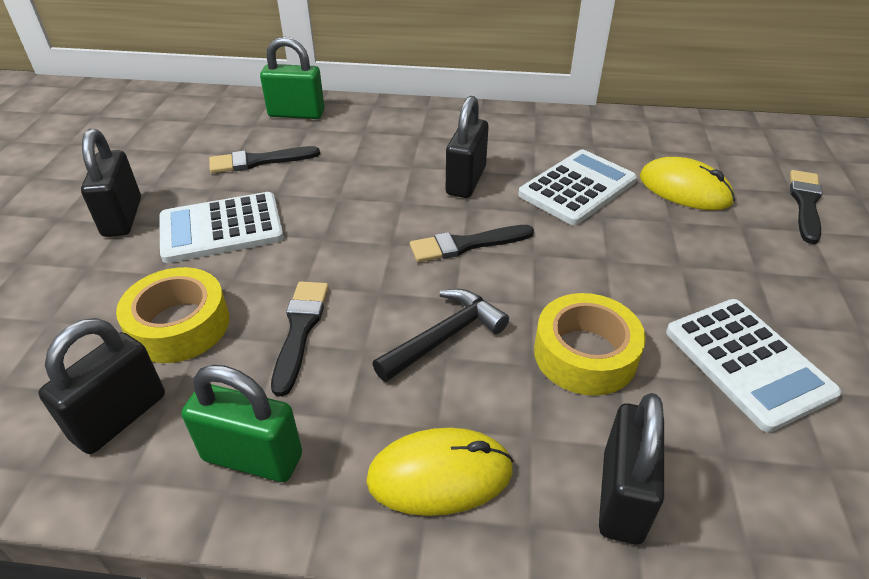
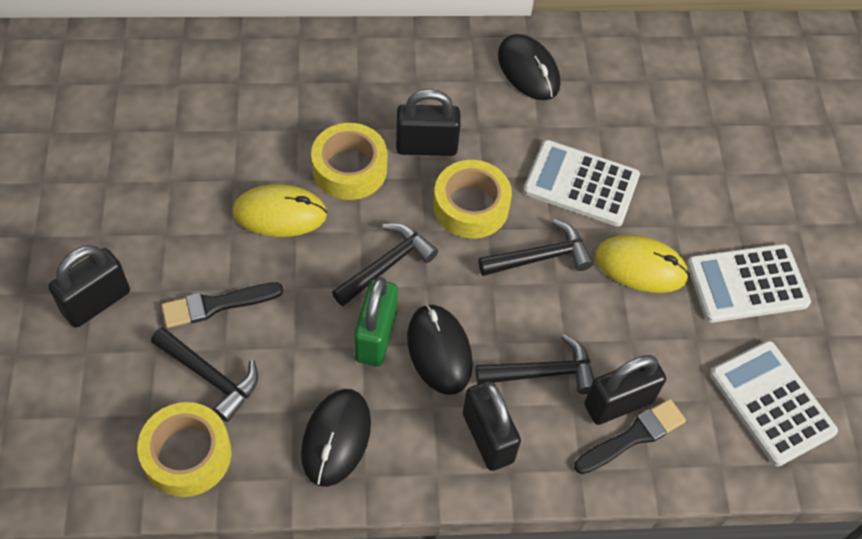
black brush: [209,146,320,173] [271,281,329,396] [410,225,534,262] [790,170,823,244] = 4 -> [161,282,283,328] [574,399,686,474] = 2
black hammer: [373,289,509,382] = 1 -> [151,327,258,422] [332,223,438,306] [476,334,594,394] [478,219,593,276] = 4
black mouse: none = 0 -> [301,389,371,487] [407,304,473,395] [498,34,560,100] = 3
green padlock: [182,365,302,482] [260,37,325,119] = 2 -> [354,277,398,366] = 1
yellow tape: [116,267,229,363] [534,293,646,396] = 2 -> [137,402,231,497] [311,123,388,200] [433,160,512,239] = 3

